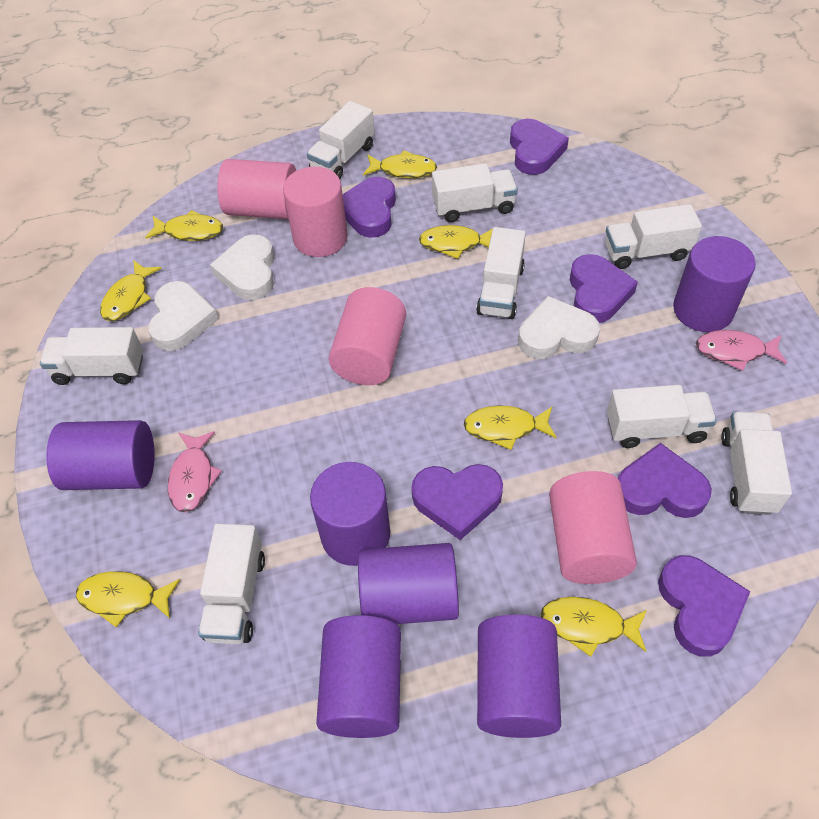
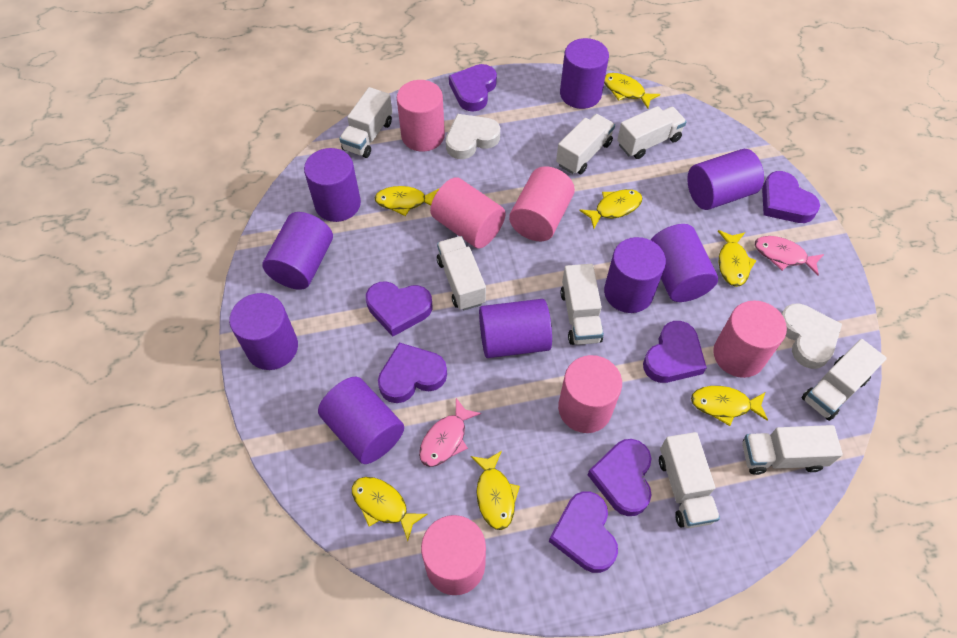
pink cylinder: [217,159,296,219] [283,167,348,257] [329,287,406,385] [549,471,637,584] = 4 -> [397,80,445,152] [421,515,486,595] [430,177,505,249] [509,166,575,241] [558,355,622,433] [713,300,787,378] = 6
purple cylinder: [46,420,155,490] [310,462,390,566] [316,615,401,738] [358,543,459,624] [477,614,561,738] [673,236,756,332] = 6 -> [229,293,298,370] [262,212,333,290] [304,148,361,222] [318,377,404,464] [479,299,552,358] [560,38,609,109] [604,237,666,313] [651,224,718,302] [687,149,764,210] = 9
purple heart: [343,177,396,238] [411,464,503,540] [510,119,569,175] [570,254,638,323] [618,443,712,518] [658,555,750,657] = 6 -> [366,281,432,337] [378,342,447,403] [449,64,497,112] [549,491,618,573] [588,439,652,516] [643,321,707,383] [762,171,820,223] = 7
white heart: [148,281,219,351] [210,234,274,300] [518,296,600,359] = 3 -> [446,114,500,159] [781,303,842,369] = 2

